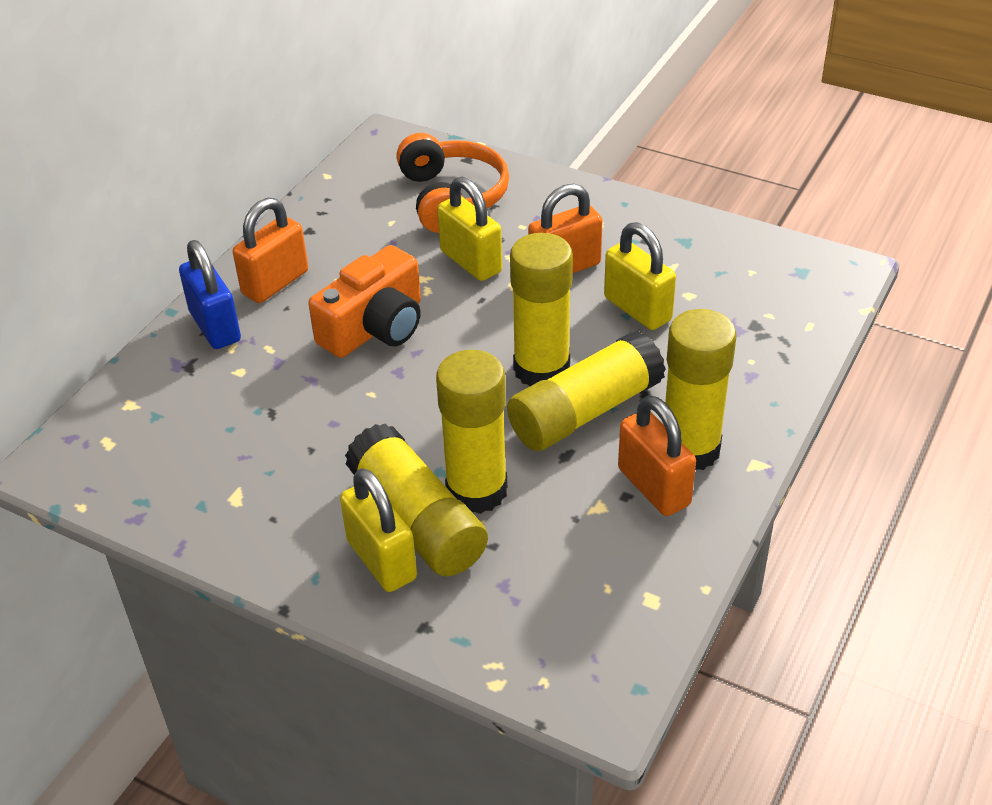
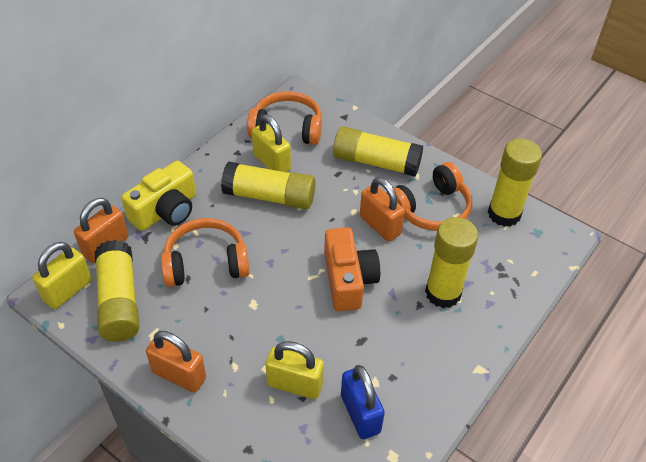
orange headphones: [396,133,509,233] = 1 -> [161,218,250,287] [247,91,322,145] [387,162,472,231] = 3
yellow camera: none = 0 -> [121,161,196,231] = 1

